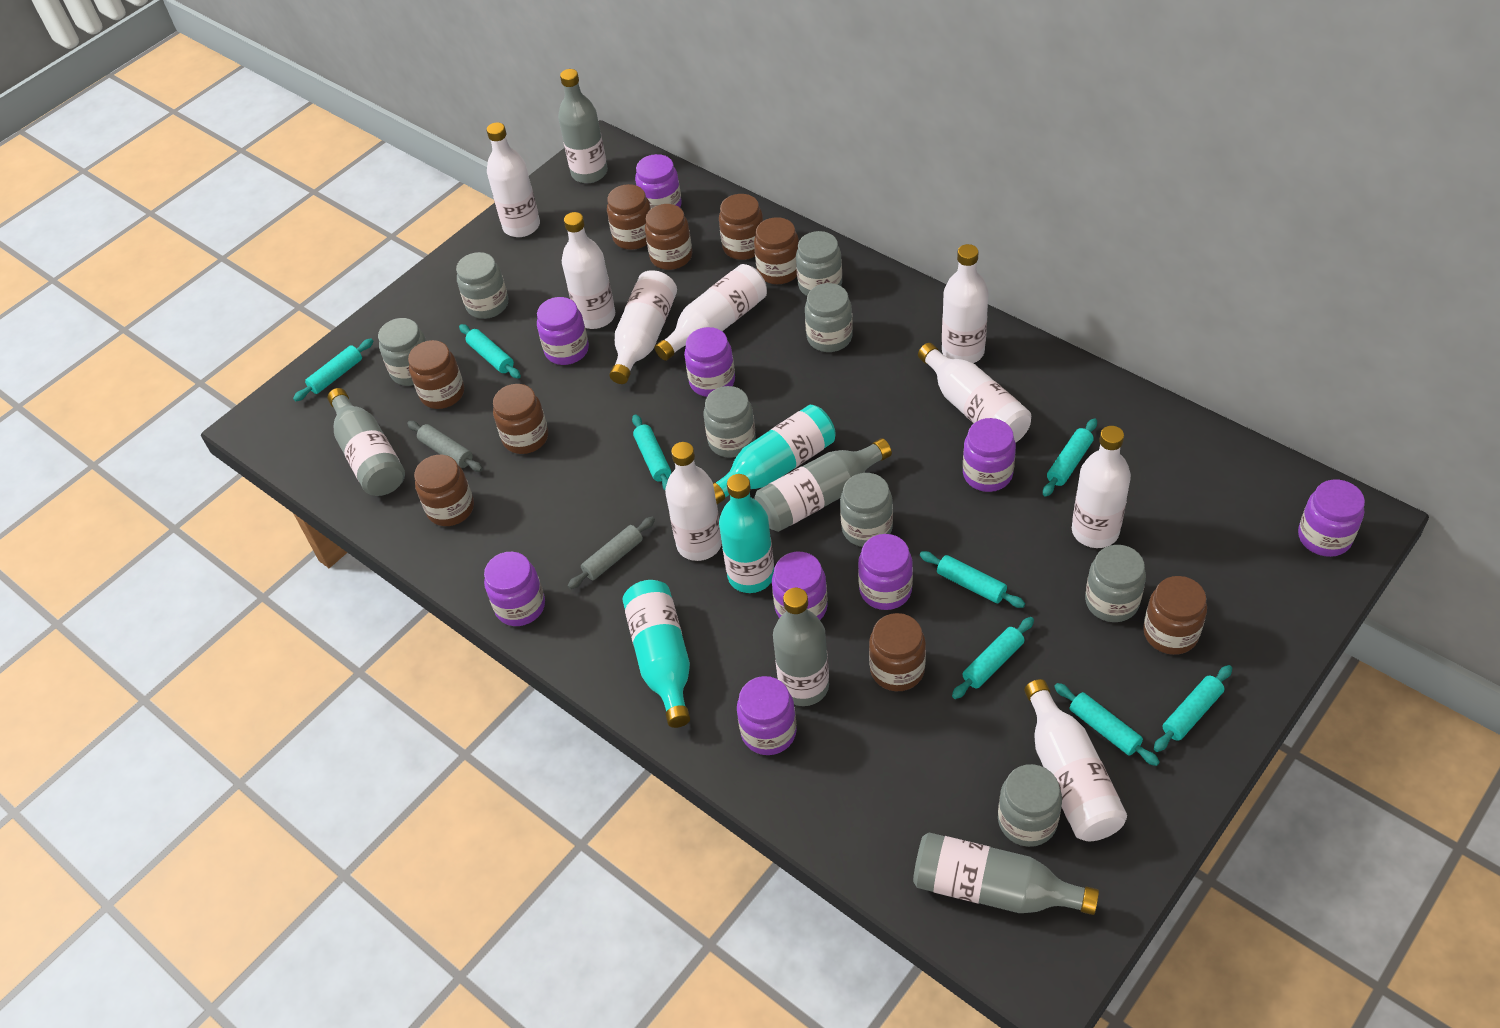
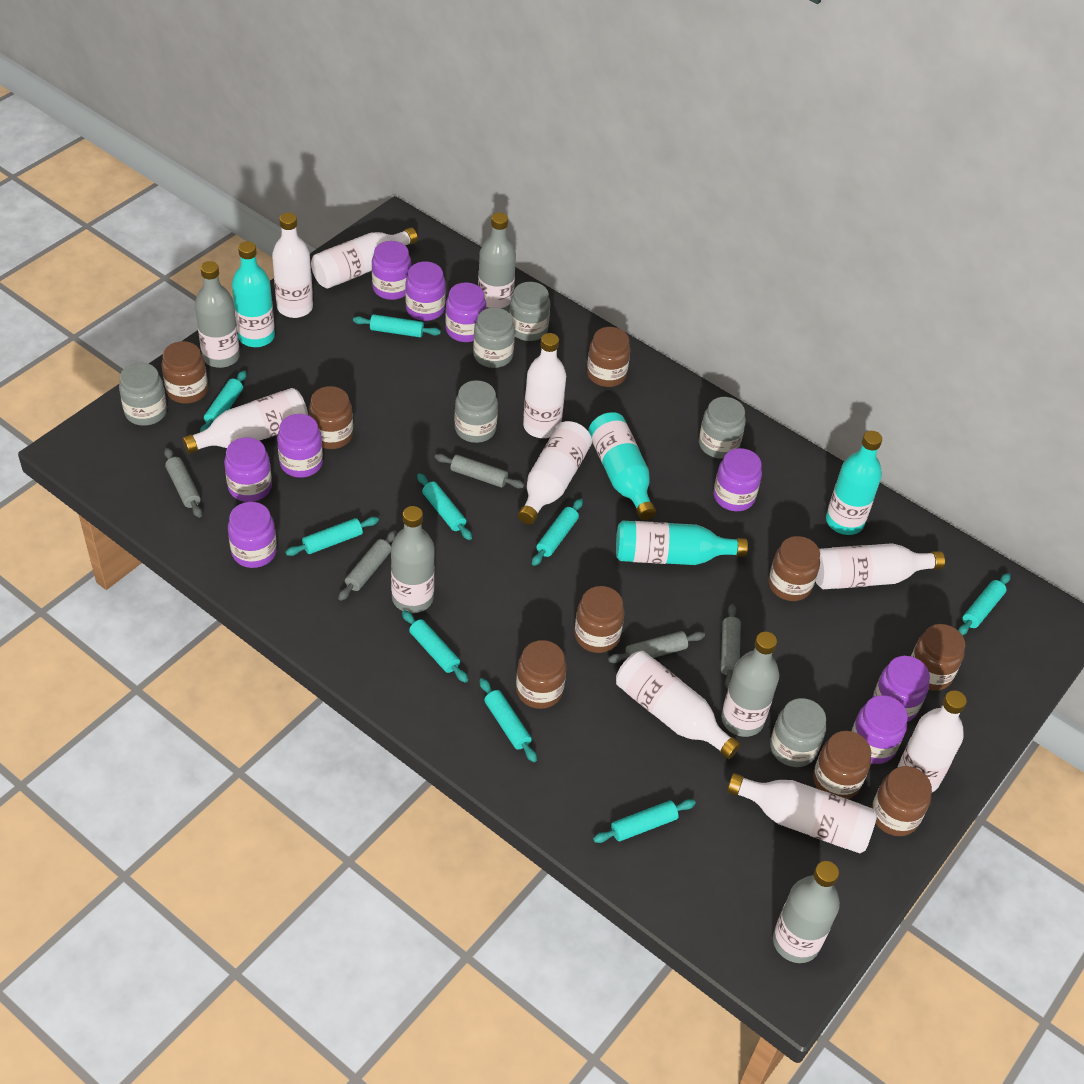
grey jar: [378,318,426,386] [456,252,508,319] [704,386,756,458] [796,231,842,296] [805,283,853,352] [840,473,893,547] [998,764,1062,847] [1085,545,1146,622] = 8 -> [119,363,167,426] [455,380,498,443] [473,308,515,368] [509,282,550,341] [699,397,746,459] [770,698,826,767] = 6
grey rolling pin: [407,421,483,472] [568,517,655,589] = 2 -> [164,448,202,518] [338,530,398,601] [435,454,524,489] [608,631,705,663] [721,604,741,689] = 5
turquoise bottle: [622,580,690,728] [713,405,836,505] [719,474,774,593] = 3 -> [232,241,275,347] [588,412,656,520] [616,521,748,565] [826,431,882,535] = 4
turquoise rolling pin: [293,338,374,401] [459,324,521,379] [632,414,671,490] [920,551,1025,608] [952,617,1034,699] [1043,418,1097,497] [1054,683,1160,766] [1154,665,1232,752] = 8 -> [200,371,246,432] [286,517,379,556] [353,314,441,337] [402,610,468,683] [417,473,472,540] [480,678,537,762] [532,499,583,566] [593,799,696,843] [958,573,1010,635] = 9

